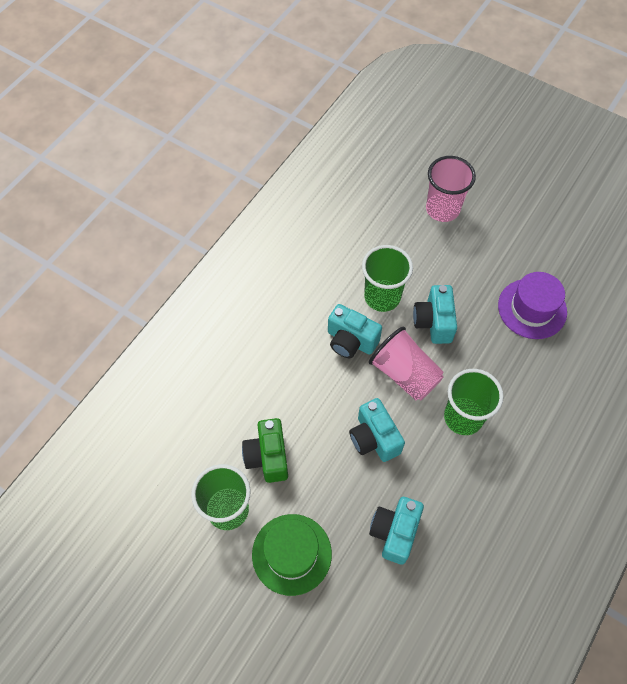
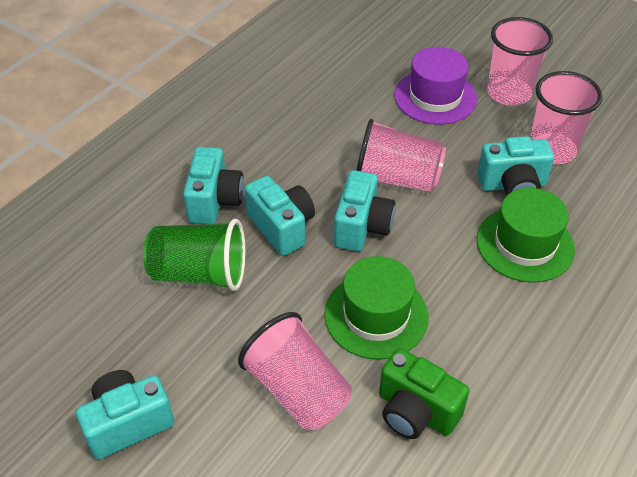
green cup: [191,464,251,530] [362,245,413,312] [444,369,504,435] = 3 -> [143,219,245,291] = 1
green hat: [252,514,332,596] = 1 -> [324,256,428,360] [477,188,575,283] = 2
pink cup: [369,327,444,401] [426,156,476,222] = 2 -> [238,312,352,430] [356,119,446,192] [487,17,553,106] [530,71,603,164] = 4
turquoise camera: [328,304,382,358] [349,398,405,462] [369,497,424,565] [413,285,457,344] = 4 -> [76,370,174,459] [183,147,244,224] [245,176,315,256] [334,170,395,251] [477,136,554,196] = 5

